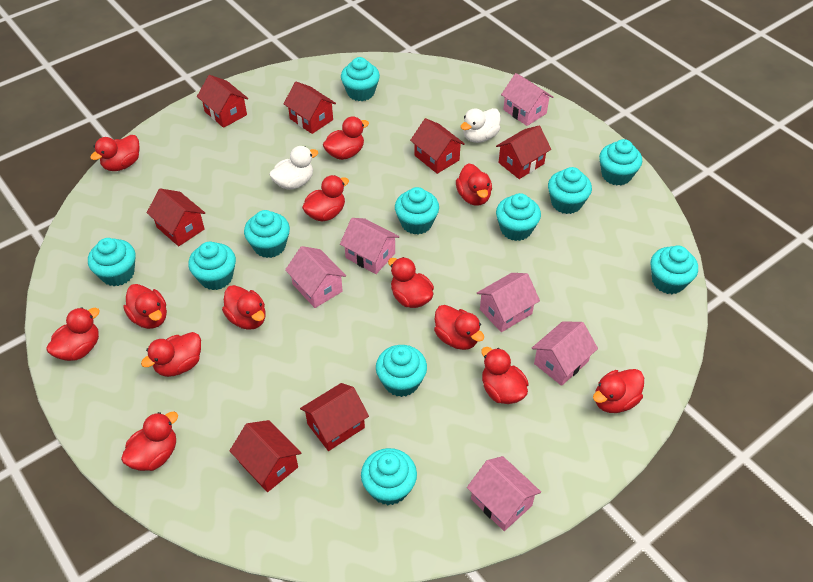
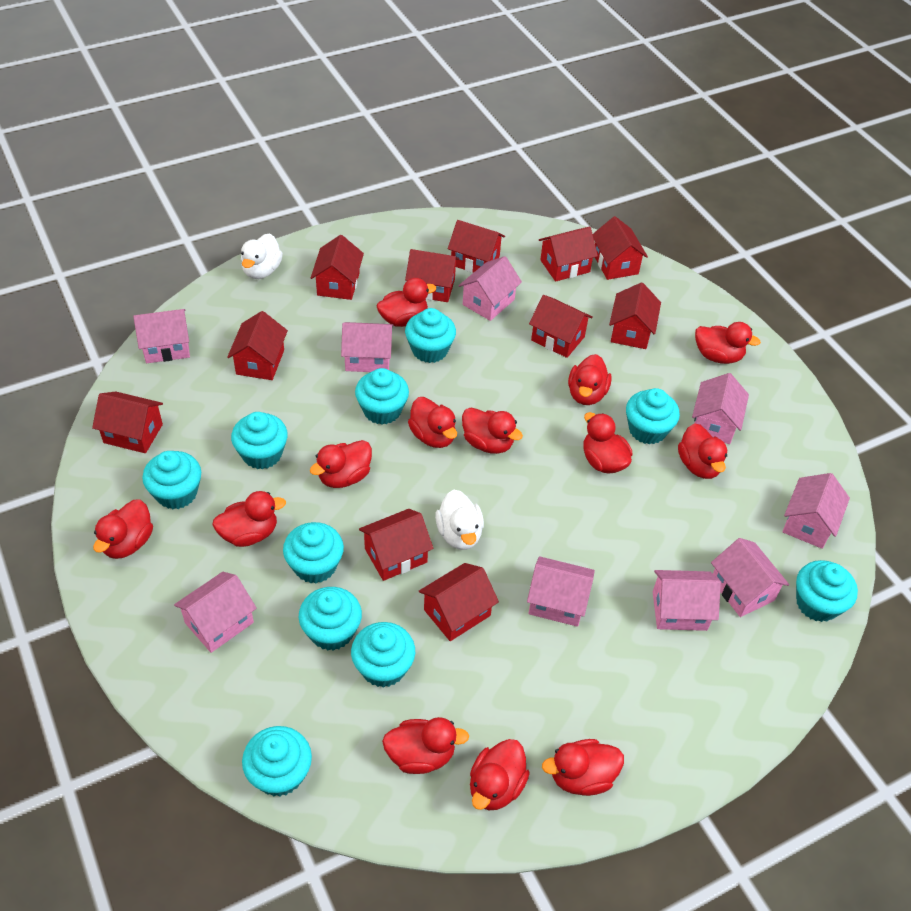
pink house: [285,246,346,308] [340,218,399,274] [467,456,541,531] [477,273,540,332] [501,73,553,126] [532,321,598,386] = 6 -> [133,309,190,363] [174,572,257,653] [341,322,394,372] [459,256,522,321] [527,556,595,627] [653,570,721,631] [692,373,749,444] [711,538,789,617] [782,473,850,549] = 9
red house: [147,189,205,246] [197,75,249,128] [230,420,301,492] [284,81,336,134] [300,383,369,451] [410,118,465,174] [496,126,551,179] = 7 -> [92,392,163,453] [227,311,288,380] [311,235,364,300] [359,509,433,581] [405,249,459,302] [419,563,499,641] [448,220,505,273] [529,295,593,358] [539,227,598,282] [593,216,648,280] [609,282,661,349] = 11
turquoise cupcake: [88,238,136,286] [188,242,236,290] [244,210,290,258] [341,57,380,101] [361,448,417,505] [376,345,427,397] [395,187,439,235] [496,193,541,241] [548,167,592,214] [599,139,642,185] [650,246,698,294] = 11 -> [142,451,201,509] [231,412,288,469] [242,726,312,797] [283,522,344,583] [299,587,362,651] [351,622,415,688] [355,368,409,425] [405,308,456,363] [626,388,680,444] [796,560,858,622] = 10

